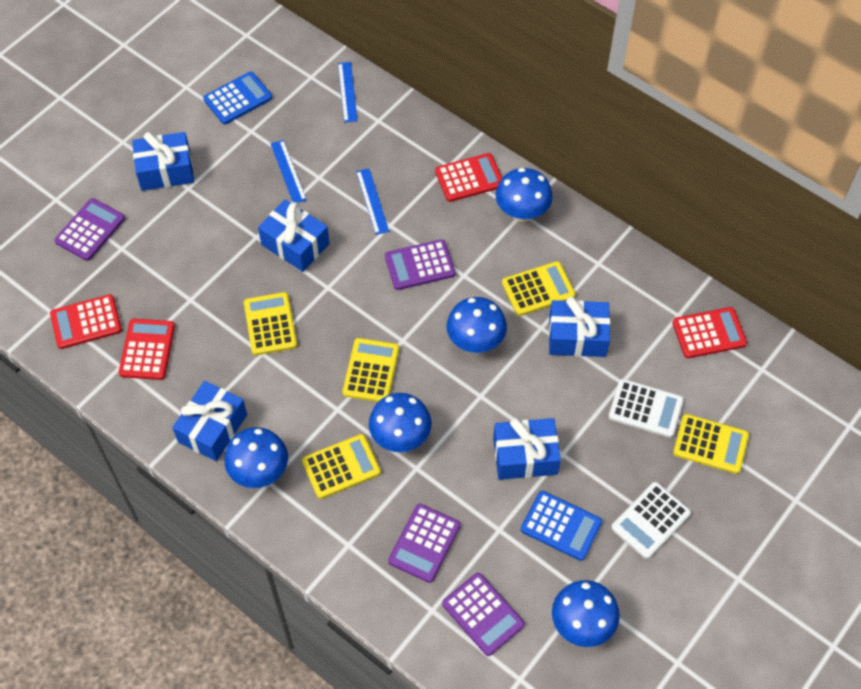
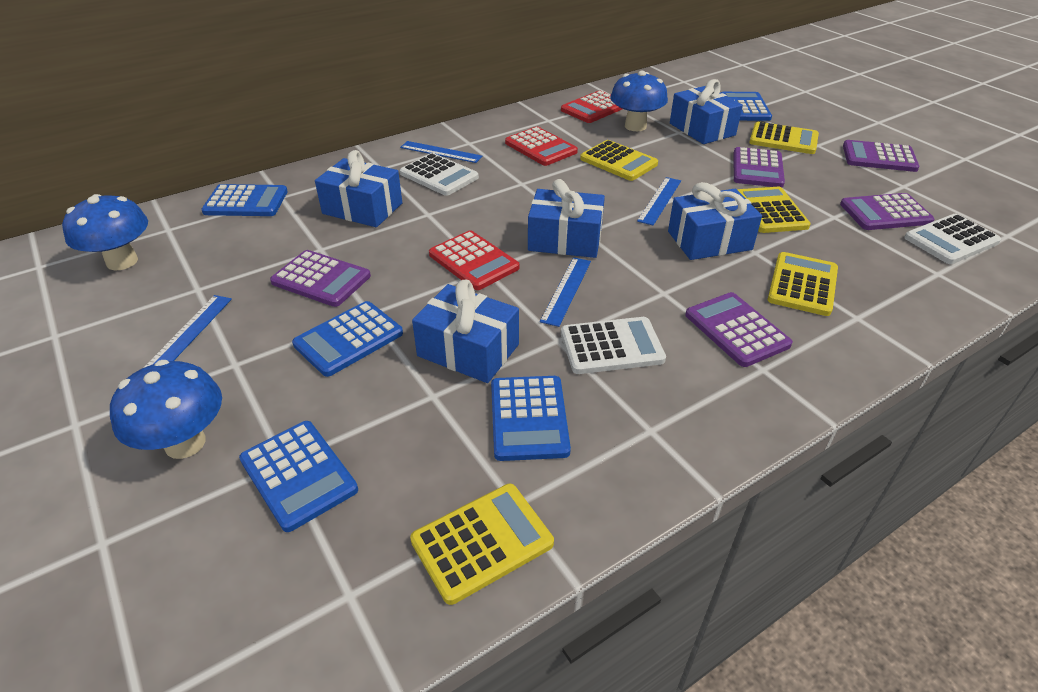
blue calculator: [203,72,272,124] [521,491,602,561] = 2 -> [201,184,288,216] [239,421,358,532] [292,301,403,377] [491,376,571,461] [721,92,772,121] = 5
blue mushroom: [224,427,288,488] [369,393,432,452] [446,297,507,353] [496,168,553,222] [552,580,620,647] = 5 -> [62,194,148,271] [110,360,222,459] [610,71,668,131] = 3
blue ruler: [271,140,307,203] [338,62,358,122] [356,168,389,235] = 3 -> [143,295,232,368] [400,141,482,163] [540,257,591,327] [637,177,681,225] = 4
purple calculator: [54,198,125,261] [385,239,455,290] [388,504,461,583] [442,573,525,656] = 4 -> [270,250,371,307] [685,292,793,367] [734,147,785,187] [840,193,934,230] [843,140,920,172] = 5
red calculator: [50,294,122,349] [119,319,175,380] [435,153,502,202] [672,307,747,358] = 4 -> [429,230,519,290] [505,127,578,166] [561,91,622,123] = 3
white calculator: [608,379,684,438] [611,482,691,559] = 2 -> [400,153,479,196] [561,317,666,374] [904,214,1001,264] = 3

